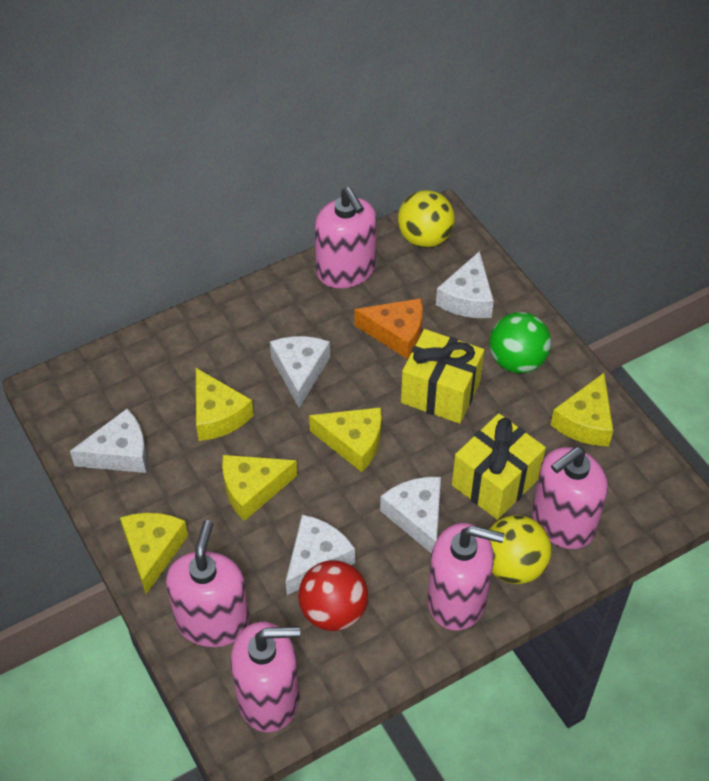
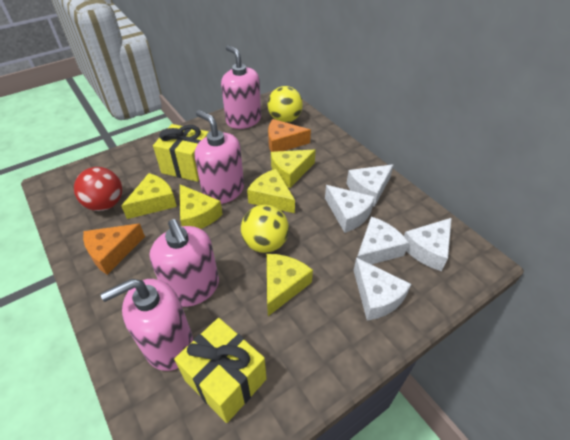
green ball: [489,312,551,373] = 1 -> none = 0
orange cheese: [355,298,423,359] = 1 -> [83,224,145,275] [268,119,311,152] = 2
pink soap dispenser: [166,520,250,647] [231,622,300,732] [315,187,377,288] [427,523,504,631] [532,447,608,549] = 5 -> [101,279,193,371] [149,219,219,307] [195,110,244,204] [221,45,261,129] = 4

